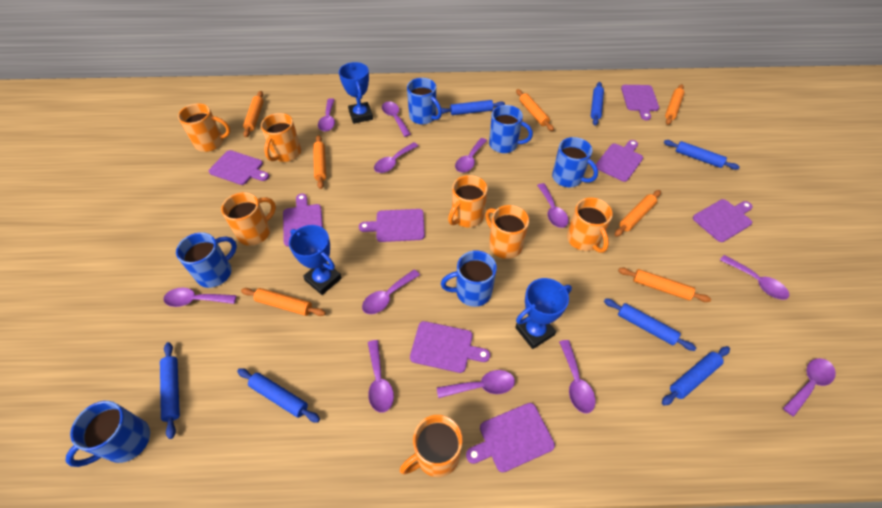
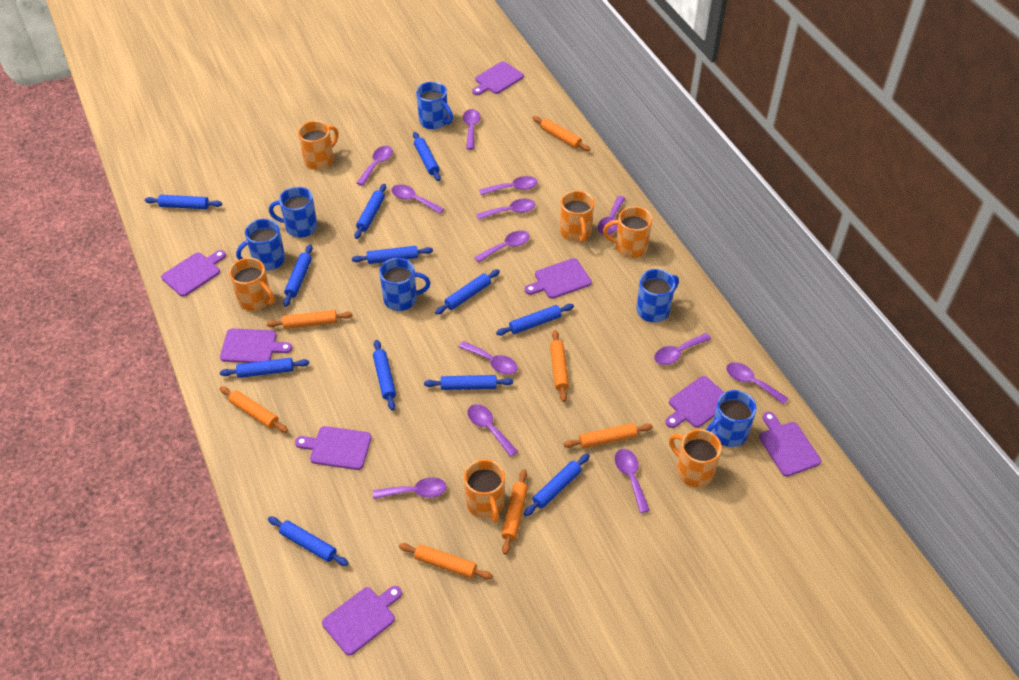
blue rolling pin: [160,342,180,439] [237,368,320,423] [441,100,505,115] [591,82,604,126] [604,298,696,351] [662,346,730,406] [664,140,740,170] = 7 -> [145,195,222,209] [220,358,309,378] [268,517,349,566] [283,244,313,307] [352,246,433,264] [354,184,386,239] [373,340,396,411] [413,132,441,181] [424,375,513,390] [435,269,500,314] [496,304,574,336] [524,454,590,516] = 12
blue trophy: [289,225,342,295] [339,62,373,124] [515,278,572,349] = 3 -> none = 0
orange mug: [178,103,230,152] [221,192,276,246] [261,113,301,162] [400,415,462,477] [448,175,488,228] [485,205,529,259] [567,198,613,253] = 7 -> [229,258,275,311] [298,121,338,170] [464,459,505,522] [560,191,594,242] [603,206,652,258] [669,429,722,487] = 6
purple spoon: [163,288,237,307] [318,98,335,132] [362,269,420,314] [368,340,394,413] [374,142,419,173] [382,101,411,137] [437,370,515,398] [455,138,487,173] [537,183,569,228] [559,340,596,414] [720,255,789,300] [783,358,836,417] = 12 -> [357,146,393,186] [373,477,447,499] [392,184,444,214] [459,341,518,375] [463,109,480,150] [468,404,518,457] [474,230,530,263] [476,199,535,220] [479,176,538,195] [598,196,626,235] [615,449,650,513] [654,333,711,365] [726,362,789,404] = 13

